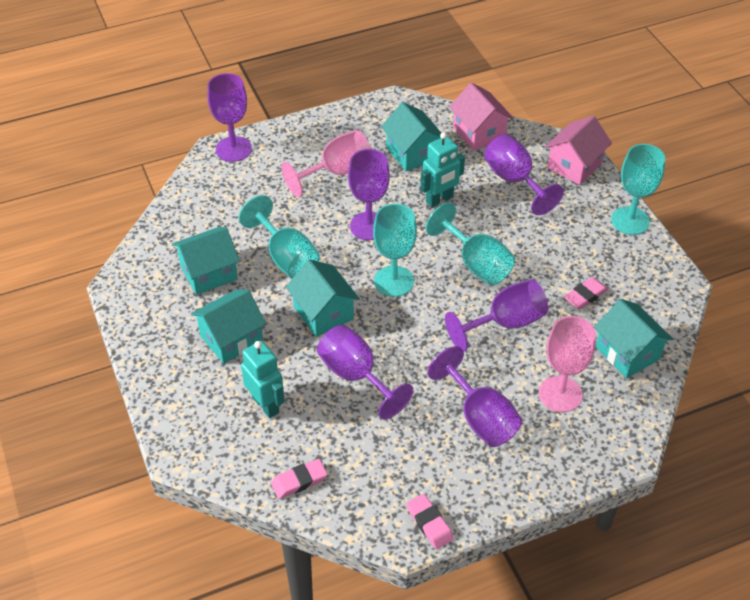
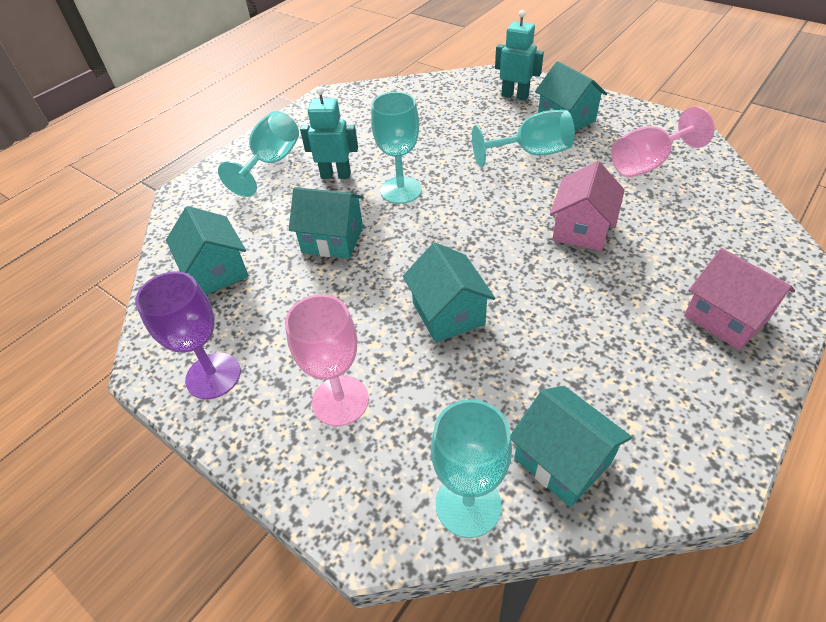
pink eraser: [271,459,327,499] [407,494,454,549] [564,277,608,309] = 3 -> none = 0
purple goblet: [207,73,252,162] [317,324,413,420] [348,149,390,240] [427,346,522,447] [445,279,548,351] [484,134,564,215] = 6 -> [135,271,241,399] = 1

